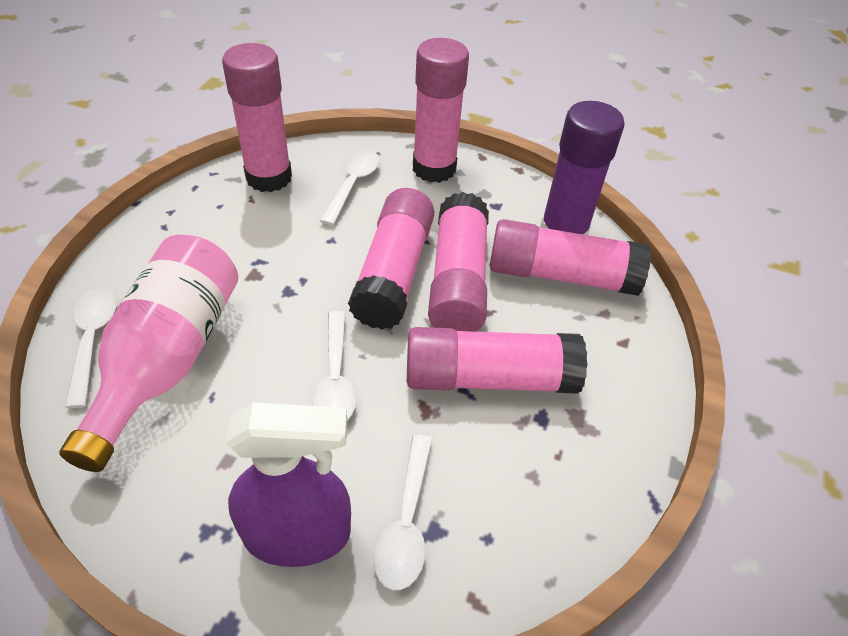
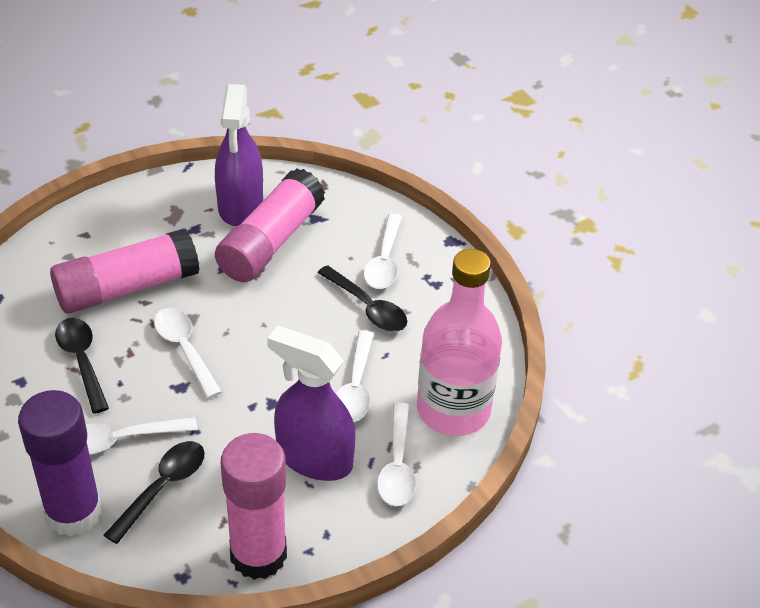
black spoon: none = 0 -> [55,318,109,414] [104,441,205,544] [318,265,407,332] = 3
pink glue stick: [222,43,292,192] [348,188,435,330] [407,327,587,394] [413,38,469,183] [428,192,489,332] [489,219,651,296] = 6 -> [50,228,200,314] [215,168,325,282] [221,433,287,580] = 3
purple spray bottle: [226,402,351,567] = 1 -> [215,84,263,226] [267,326,355,481] = 2
white spoon: [65,288,117,408] [312,311,356,421] [320,150,379,225] [373,435,432,590] = 4 -> [86,417,197,454] [154,308,222,399] [336,330,374,422] [364,213,402,289] [377,403,416,506] = 5

